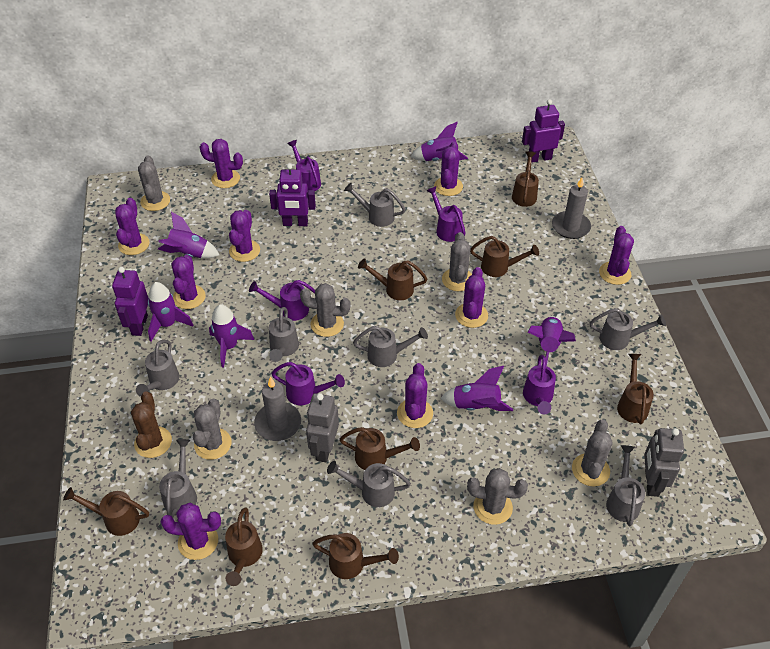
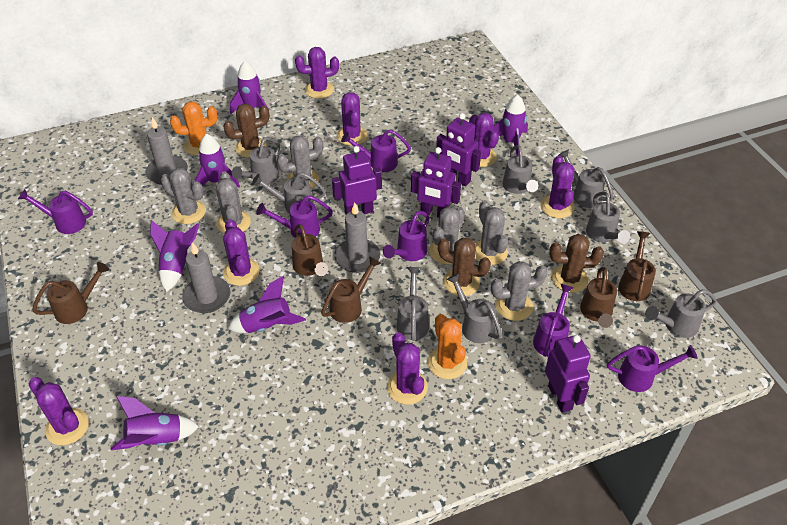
brown cactus: [131,391,172,458] = 1 -> [223,104,269,158] [438,238,491,296] [549,234,604,293] = 3
brown watering can: [63,487,149,536] [225,507,263,586] [312,533,399,579] [339,427,420,470] [358,258,427,300] [470,236,539,277] [512,151,539,207] [617,354,654,424] = 8 -> [32,262,109,324] [292,224,328,276] [321,256,381,323] [580,267,617,328] [618,231,656,301] = 5
grey candle: [254,377,301,441] [552,177,591,239] = 2 -> [146,117,188,185] [182,242,230,313] [334,203,380,273] = 3
grey robot: [306,393,339,462] [644,428,684,497] = 2 -> none = 0
orange cactus: none = 0 -> [170,101,217,155] [428,314,468,379] = 2
purple cactus: [115,198,150,255] [161,503,221,560] [171,255,206,309] [199,139,243,188] [229,210,260,262] [397,363,433,428] [434,142,463,196] [455,267,488,328] [599,226,634,285] = 9 -> [29,377,89,445] [223,219,260,286] [295,47,339,99] [337,92,368,146] [387,332,428,404] [469,113,499,167] [540,156,575,218] = 7
purple robot: [112,267,149,336] [269,164,316,226] [522,99,565,163] = 3 -> [332,146,382,215] [411,147,461,218] [436,113,481,187] [545,335,591,413] = 4
purple watering can: [249,280,315,321] [271,362,345,405] [287,140,321,191] [426,186,466,242] [523,355,556,414] = 5 -> [18,189,93,234] [256,195,333,238] [341,130,411,172] [383,211,429,261] [533,284,574,357] [607,345,698,392] = 6

